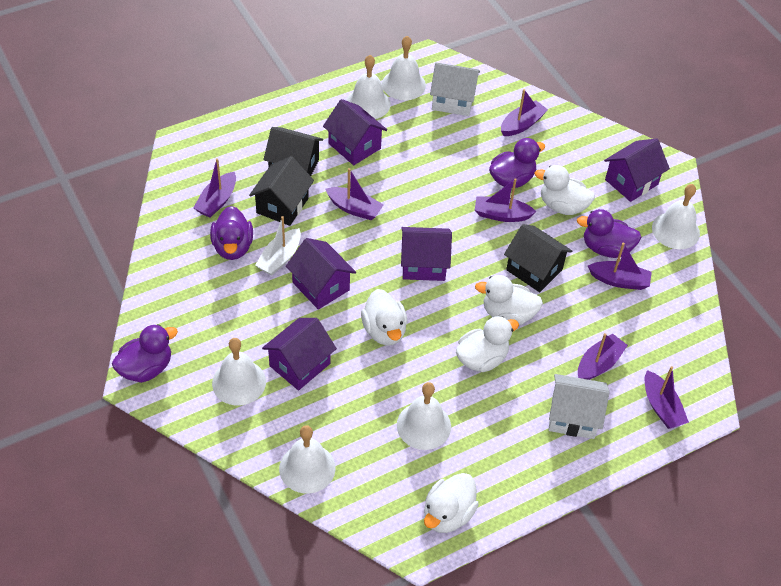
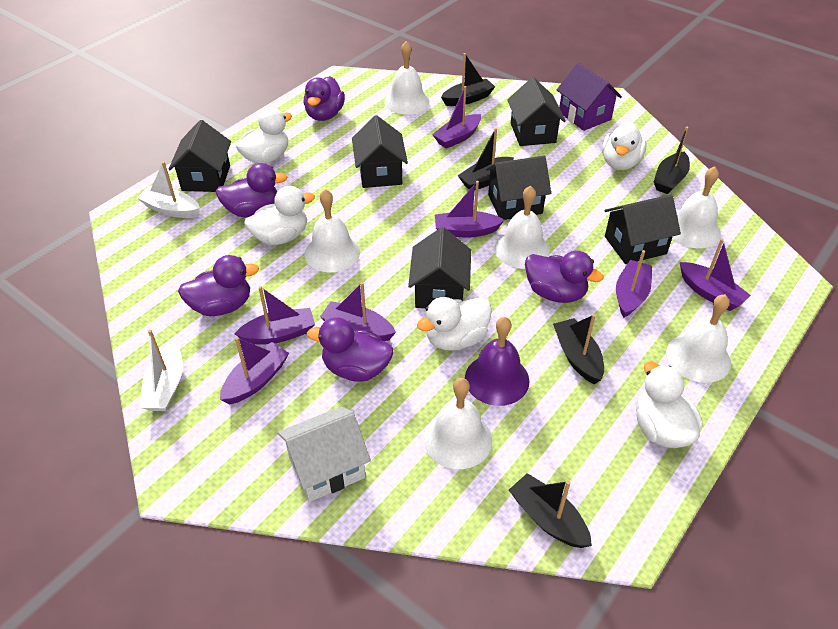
black boat: none = 0 -> [441,53,495,106] [458,128,514,191] [509,473,592,548] [553,314,604,384] [654,127,690,194] = 5
black house: [249,156,314,226] [263,127,323,176] [504,224,572,292] = 3 -> [169,120,231,192] [352,115,408,188] [408,227,471,308] [486,156,551,220] [507,77,566,146] [604,194,681,264] = 6
purple bell: none = 0 -> [465,317,530,406] = 1
purple duck: [112,324,178,383] [210,206,253,260] [489,138,545,188] [577,209,641,258] = 4 -> [178,255,259,316] [215,163,287,217] [304,76,345,121] [307,317,393,382] [525,251,604,303] = 5
purple house: [262,318,337,390] [286,238,356,310] [323,99,387,165] [401,227,452,281] [604,138,670,202] = 5 -> [557,63,622,131] = 1
white boat: [255,216,301,276] = 1 -> [137,161,200,218] [140,330,183,411] = 2
white house: [430,62,480,116] [548,374,610,439] = 2 -> [278,406,371,502] = 1

